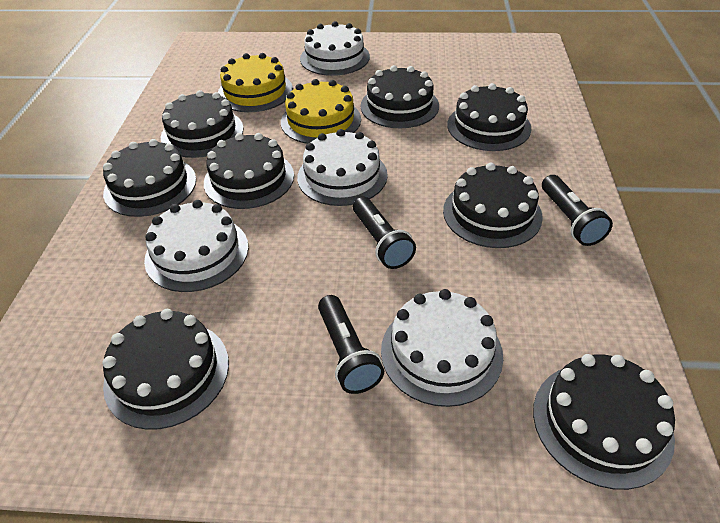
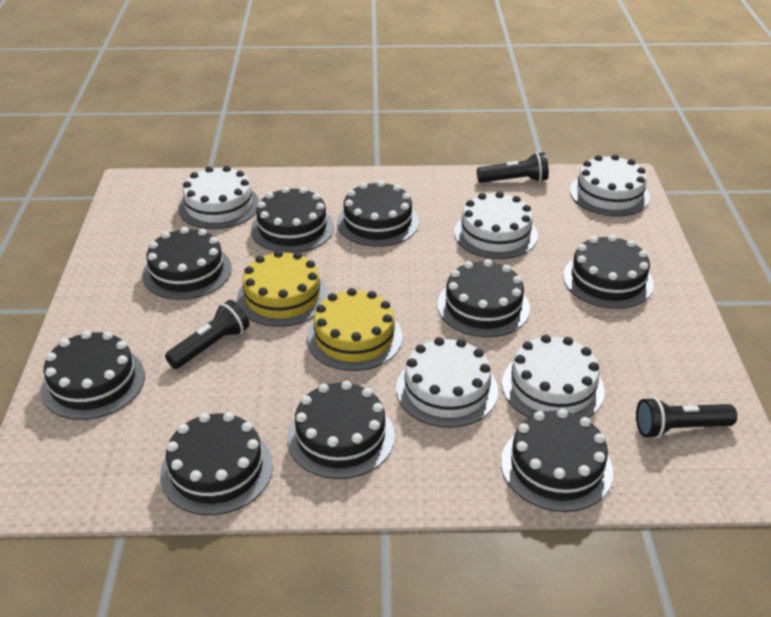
black cake: [102,309,229,430] [103,139,196,217] [161,90,244,158] [204,133,294,209] [361,65,439,128] [443,163,543,248] [447,83,532,151] [533,354,675,490] = 8 -> [41,331,145,420] [142,227,232,300] [160,412,273,515] [251,187,334,253] [287,381,395,479] [337,180,419,247] [438,259,530,337] [501,409,613,512] [563,235,654,309] = 9
white cake: [144,200,248,292] [297,129,388,206] [300,21,370,76] [381,289,503,407] = 4 -> [178,166,259,229] [396,337,498,428] [454,191,538,259] [502,335,605,418] [570,154,650,216] = 5

